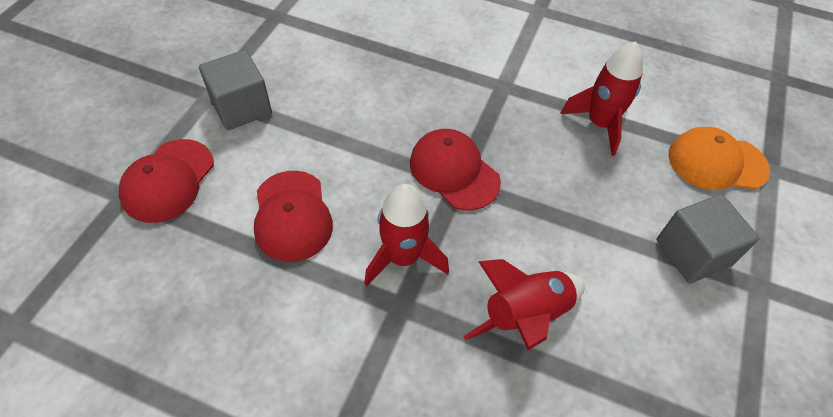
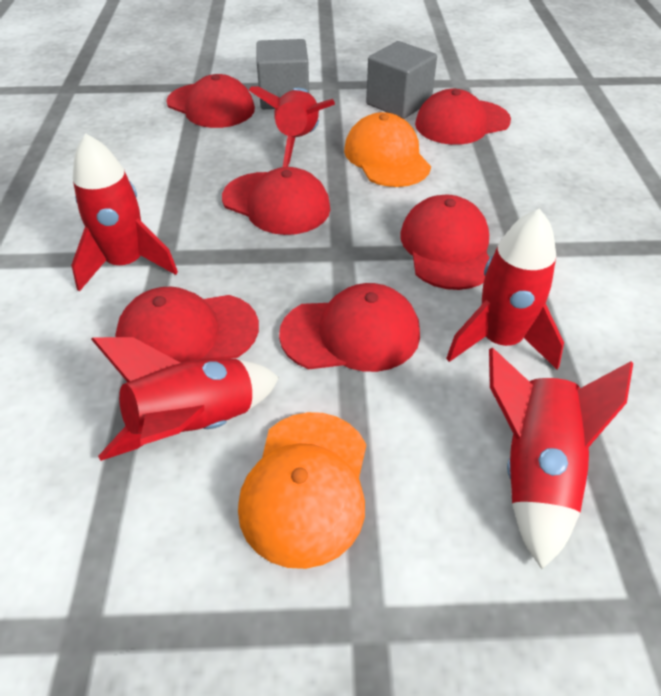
orange cap: [669,127,770,190] = 1 -> [238,412,366,569] [344,112,431,187] = 2
red cap: [119,139,214,223] [254,171,333,262] [410,129,501,210] = 3 -> [115,287,259,363] [167,74,255,128] [222,167,330,235] [279,283,420,372] [401,194,489,290] [415,89,511,145] = 6
red rocket: [364,184,449,286] [463,259,585,350] [560,41,643,156] = 3 -> [71,133,178,292] [91,337,279,461] [249,87,335,167] [446,208,564,370] [489,347,633,569] = 5

